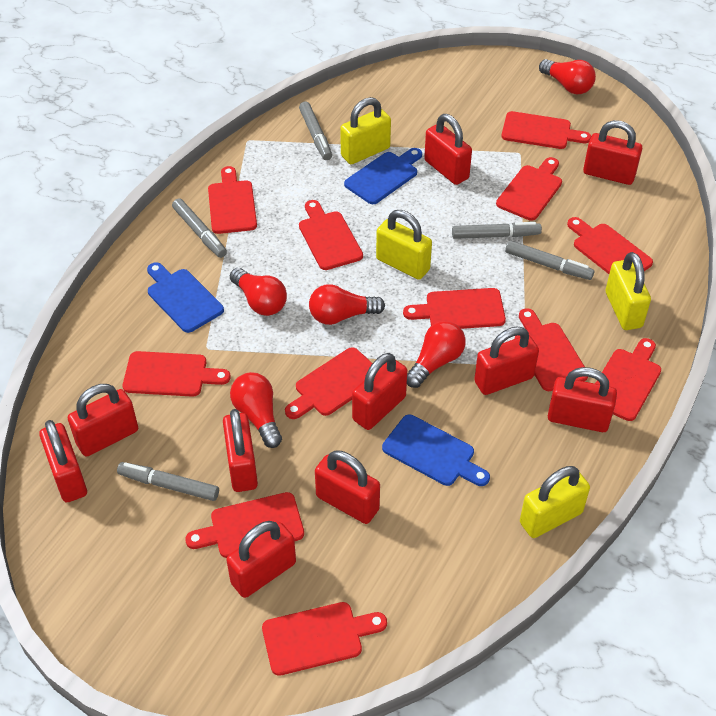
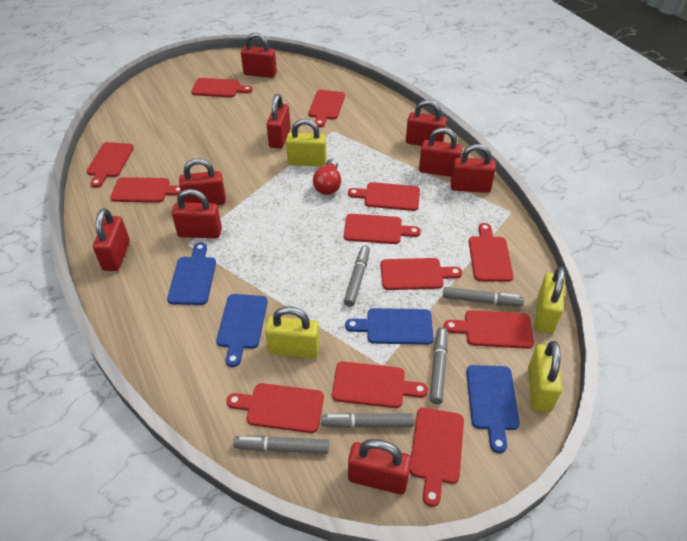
blue cutting board: [147,262,224,333] [344,148,422,204] [382,415,490,486] = 3 -> [167,242,216,305] [216,294,268,367] [345,308,433,345] [466,365,520,453] = 4
red light bulb: [230,268,287,316] [230,372,282,448] [309,284,385,325] [407,321,466,388] [539,59,596,94] = 5 -> [313,159,341,195] = 1
red padlock: [39,420,87,503] [68,384,138,457] [223,409,258,492] [226,521,296,598] [315,450,380,524] [352,353,407,430] [424,114,472,185] [474,326,539,395] [548,367,617,432] [583,120,642,185] = 10 -> [93,208,130,271] [172,189,222,238] [179,158,226,205] [241,33,277,78] [267,94,291,149] [348,439,412,494] [406,100,447,146] [419,128,462,177] [451,144,496,193] = 9

